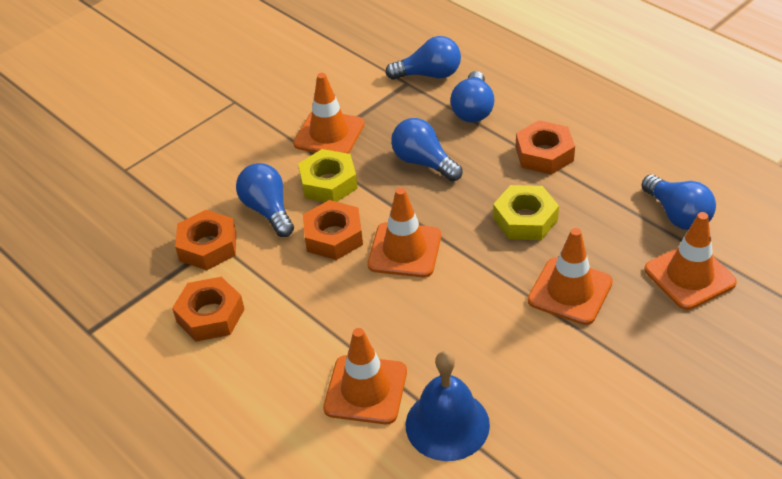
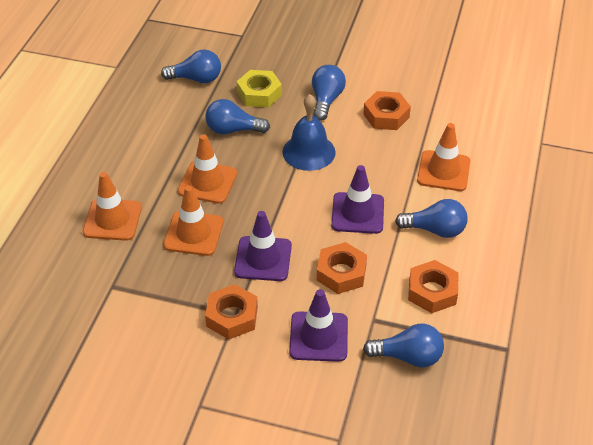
orange traffic cone: [293,73,365,154] [323,328,407,424] [367,188,441,278] [528,228,613,325] [644,212,737,310] = 5 -> [83,172,142,241] [163,186,224,256] [178,134,237,204] [417,123,470,191] = 4
purple traffic cone: none = 0 -> [234,211,292,281] [289,289,348,362] [331,165,384,234] = 3
yellow nut: [298,149,358,202] [493,185,559,240] = 2 -> [237,70,282,107] = 1

